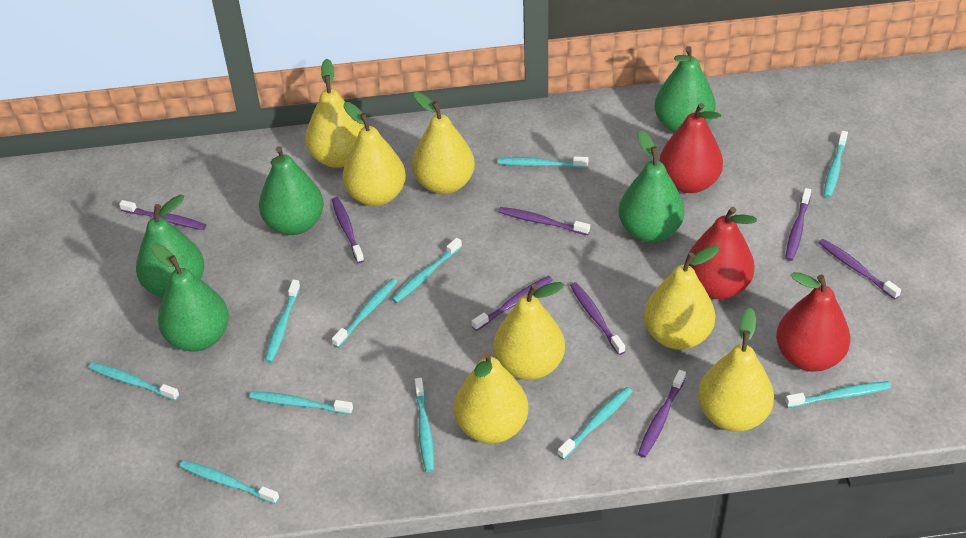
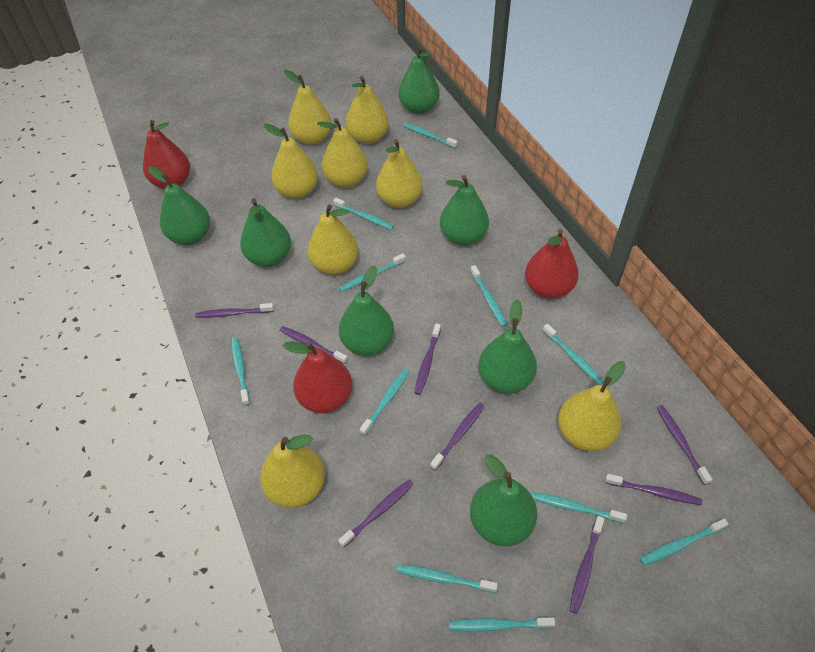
green pear: [136,195,204,298] [151,243,229,351] [259,146,324,235] [618,130,685,243] [654,46,716,133] = 5 -> [148,166,210,245] [240,198,291,267] [339,266,394,356] [398,46,440,114] [440,175,489,246] [470,454,537,546] [479,299,537,393] = 7
yellow pear: [305,59,364,168] [342,102,406,206] [412,92,475,194] [454,351,528,444] [493,282,565,380] [644,245,720,350] [698,308,774,432] = 7 -> [260,434,325,508] [264,124,318,199] [284,70,331,145] [308,204,358,275] [317,118,368,188] [346,76,389,144] [376,139,423,208] [558,361,626,451] = 8

